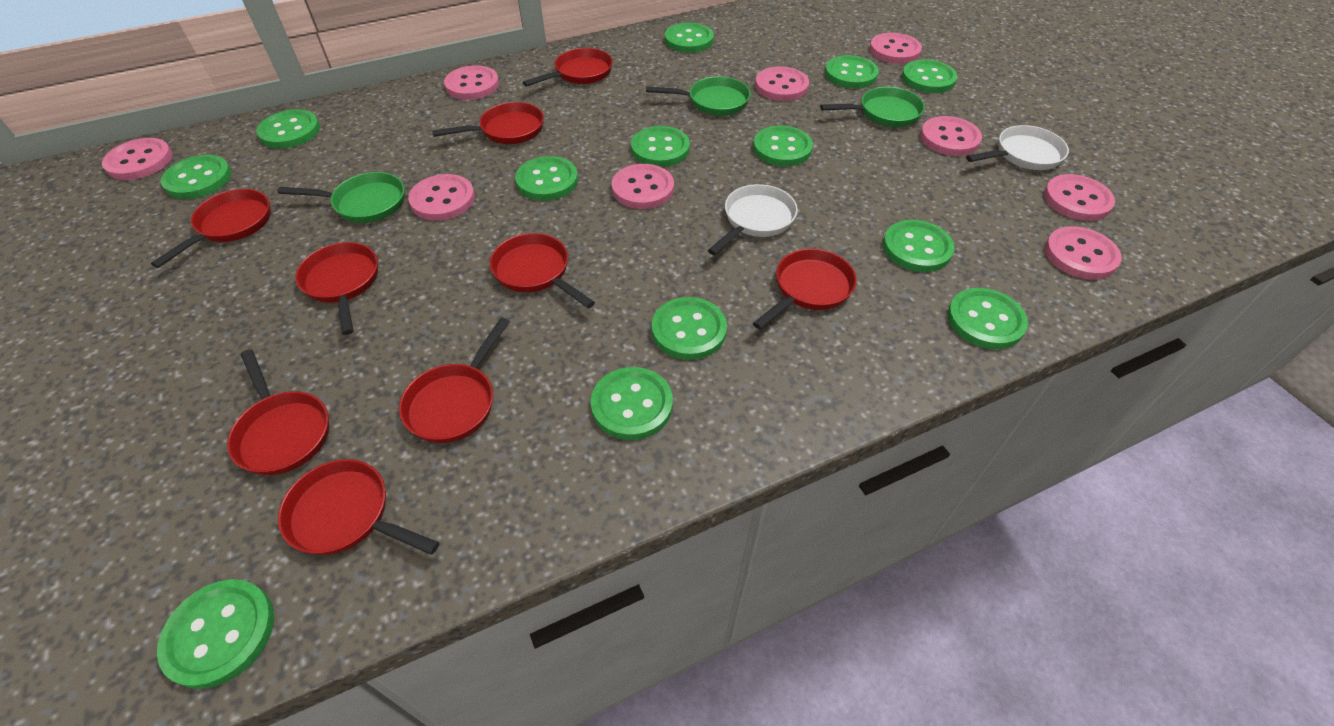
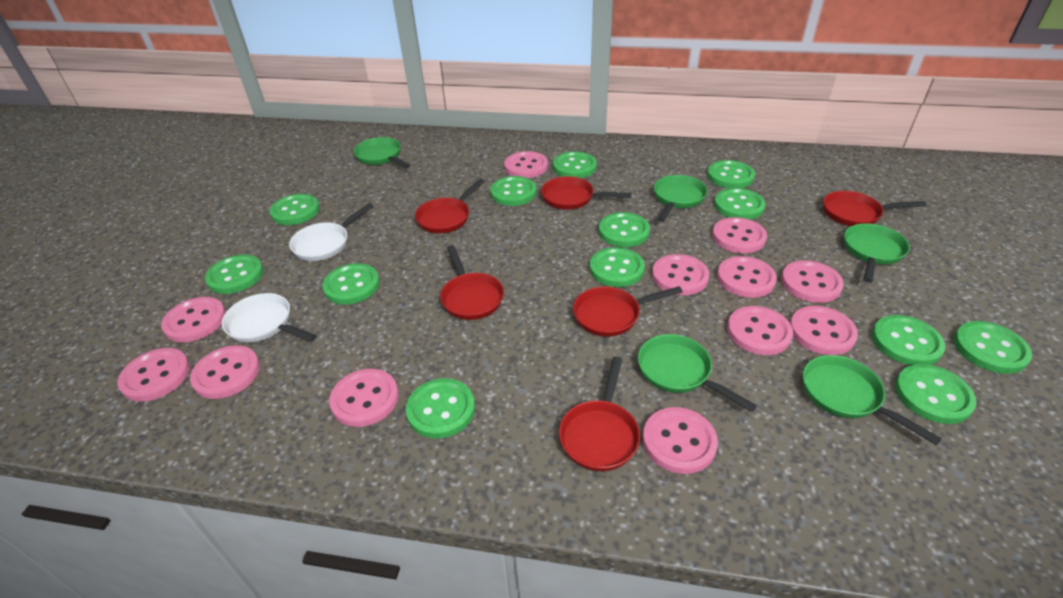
green pan: [278,172,404,223] [646,76,751,116] [820,87,925,127] = 3 -> [354,137,410,168] [638,334,757,412] [654,175,707,222] [803,355,942,445] [844,223,910,282] = 5
pink button: [102,138,173,180] [408,174,475,221] [444,65,499,100] [612,164,674,209] [755,66,809,101] [870,33,922,64] [920,116,982,156] [1044,174,1115,221] [1045,226,1122,280] = 9 -> [118,348,190,402] [161,297,226,342] [190,345,260,399] [329,369,399,427] [504,151,548,178] [643,407,718,474] [652,254,709,295] [712,217,767,253] [717,256,777,298] [727,306,793,355] [781,260,844,303] [790,306,858,355] = 12
red pan: [151,189,271,268] [227,349,329,475] [278,459,439,555] [295,242,378,335] [399,317,510,443] [432,102,544,144] [490,233,595,308] [522,48,613,87] [753,249,857,329] = 9 -> [415,178,485,233] [440,245,504,320] [541,176,631,210] [559,357,640,471] [573,286,683,337] [823,191,926,226] = 6

